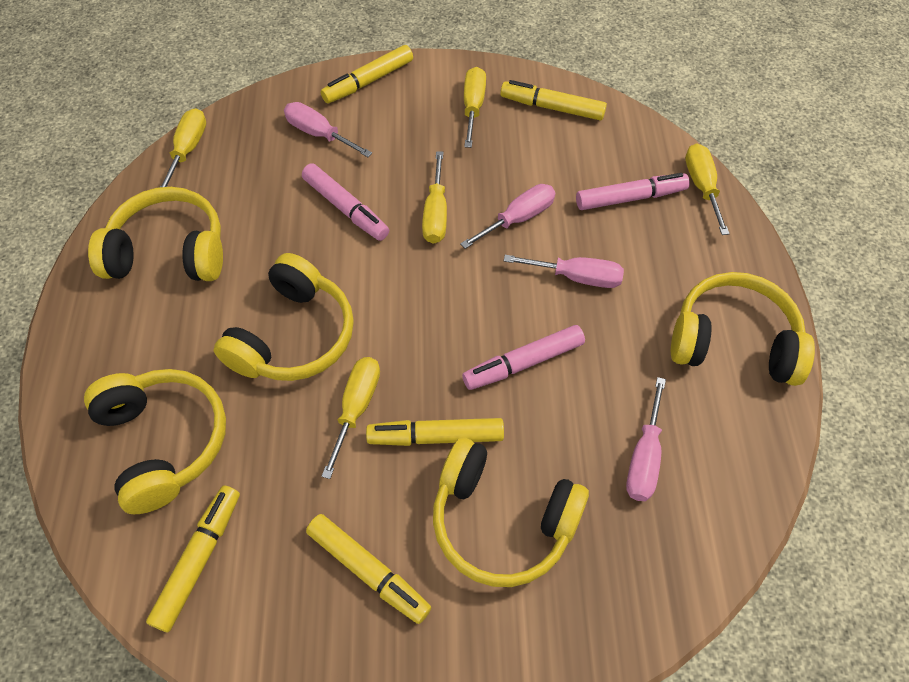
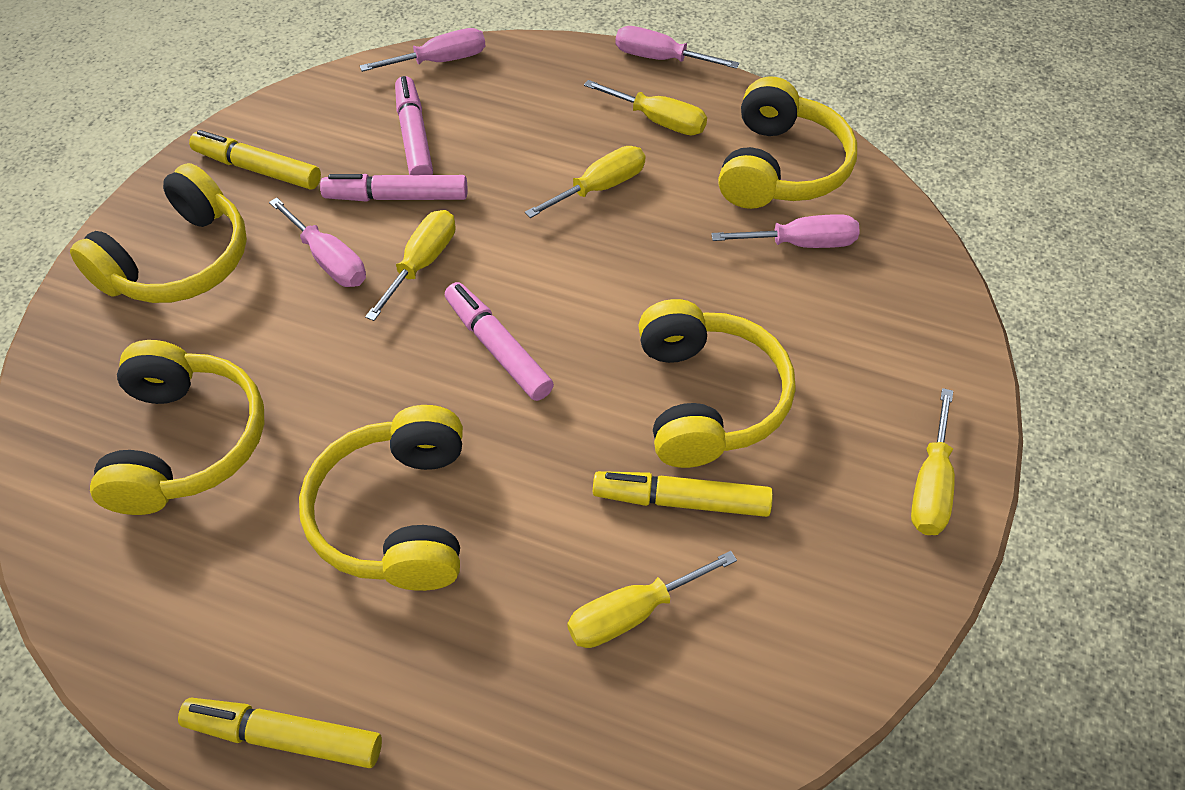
yellow marker: [146,485,240,632] [306,514,431,624] [320,45,413,103] [366,418,504,446] [500,80,607,121] = 5 -> [178,698,382,768] [189,130,321,190] [593,471,773,517] = 3

